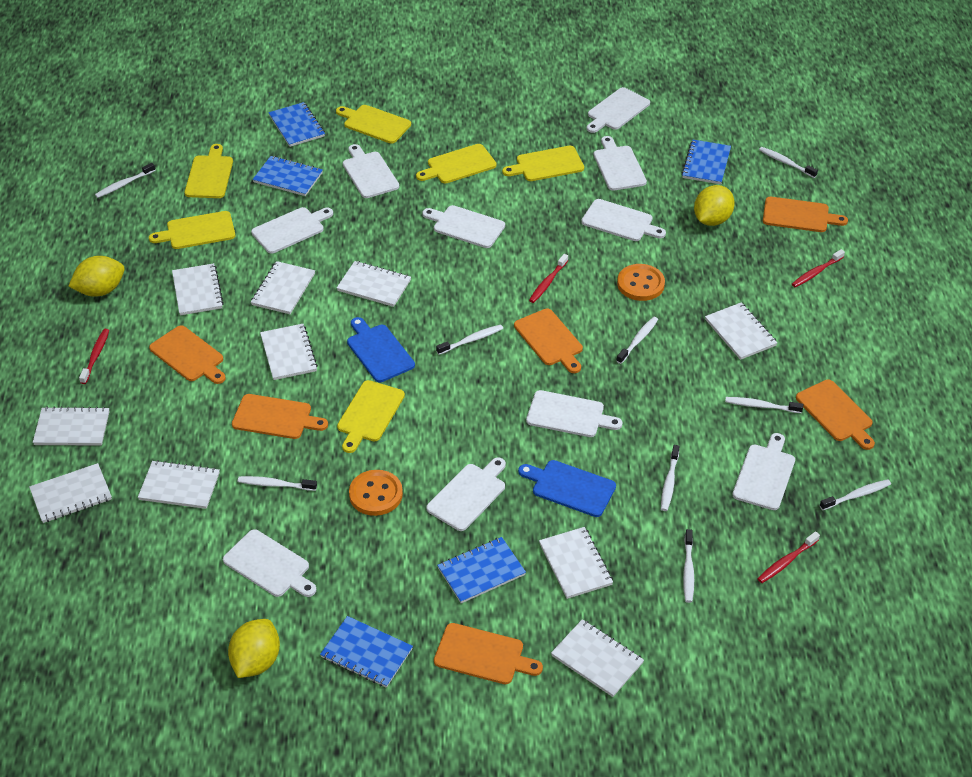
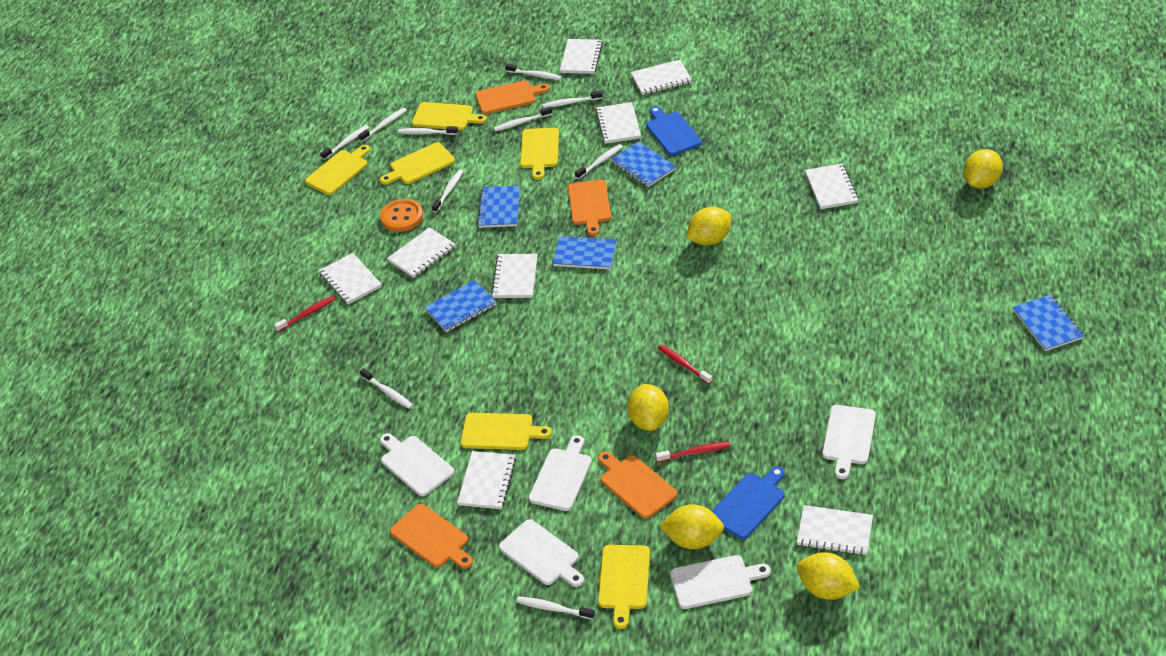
orange button: [349,470,403,516] [617,264,665,301] = 2 -> [380,199,423,232] = 1
orange cutting board: [149,325,226,384] [232,394,328,439] [434,623,543,684] [514,309,583,373] [763,197,848,232] [796,379,875,450] = 6 -> [390,504,473,569] [475,80,550,114] [568,180,611,236] [598,452,677,519] = 4
red toothbrush: [79,329,109,384] [529,254,568,303] [758,531,820,583] [792,249,845,288] = 4 -> [274,296,336,332] [656,441,730,462] [658,344,712,384] = 3
white cutting board: [223,529,316,597] [251,207,333,254] [343,144,399,198] [422,205,505,248] [426,457,506,531] [526,390,622,437] [581,199,666,241] [587,87,650,133] [594,136,647,191] [732,433,795,510] = 10 -> [380,433,454,496] [499,519,584,587] [529,435,592,511] [670,555,771,609] [822,405,876,479] = 5
white notebook: [29,463,112,523] [33,406,110,446] [138,460,220,509] [172,263,224,315] [251,261,315,314] [260,324,318,380] [337,261,411,307] [539,527,613,599] [551,619,644,697] [705,302,777,360] = 10 -> [319,253,382,304] [387,227,456,278] [457,451,516,509] [491,254,538,298] [560,39,603,74] [595,102,641,144] [631,60,692,95] [797,505,873,555] [805,163,859,209] = 9
white toothbrush: [95,163,155,198] [238,476,317,491] [436,324,503,355] [617,317,658,364] [661,445,680,511] [683,529,694,603] [725,397,803,413] [759,147,818,178] [820,479,891,510] = 9 -> [320,125,369,160] [358,108,407,142] [360,368,413,409] [398,126,458,135] [432,169,463,213] [494,107,552,131] [505,64,562,80] [517,596,595,620] [542,91,602,108] [575,144,623,179] = 10
yellow lemon: [68,256,125,297] [228,619,280,678] [694,185,735,226] = 3 -> [627,384,669,431] [660,504,724,549] [687,207,732,246] [797,552,860,600] [963,149,1003,188] = 5

